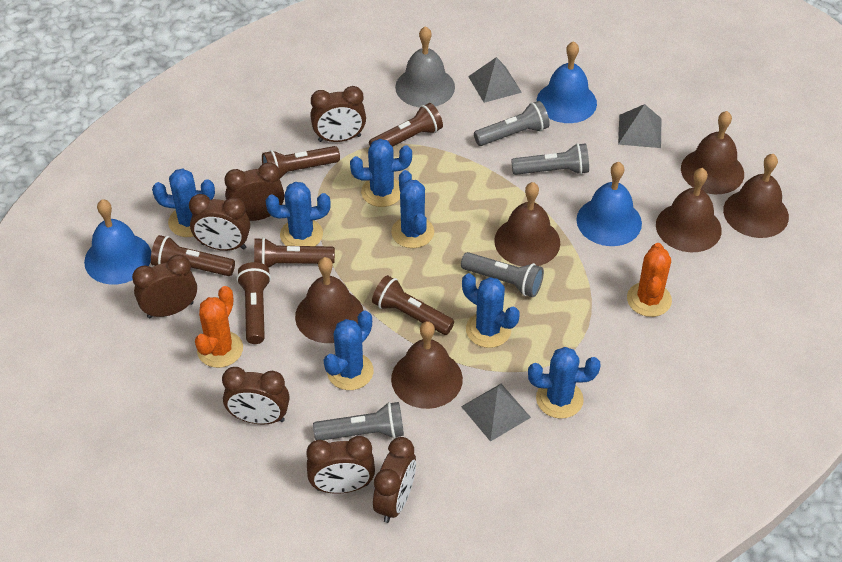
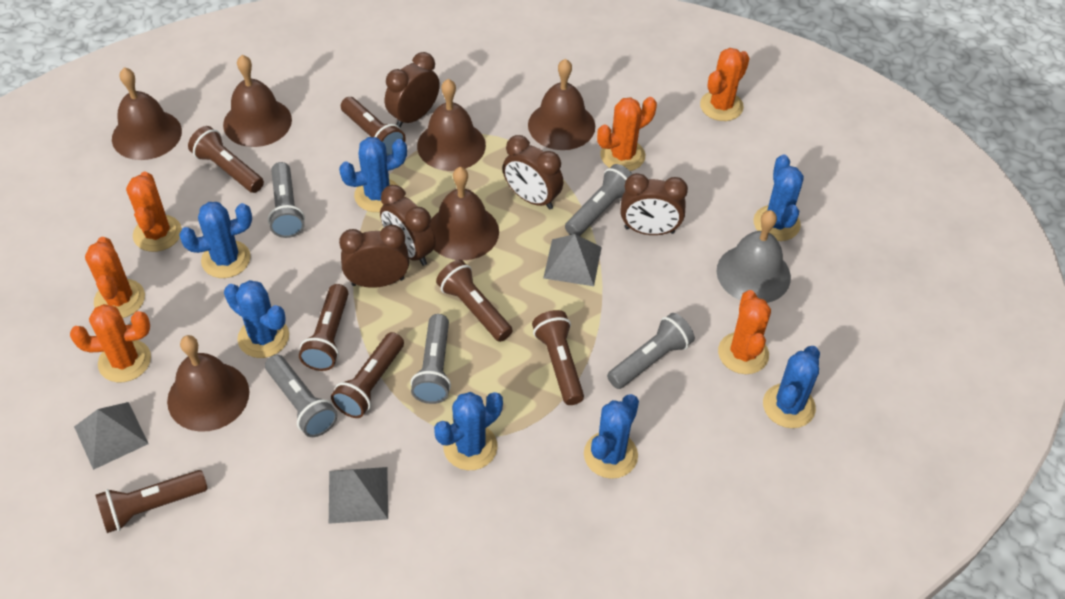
blue bell: [84,199,151,285] [537,41,597,123] [576,162,642,246] = 3 -> none = 0
brown clock: [132,254,197,319] [189,194,250,251] [222,367,290,424] [224,162,284,221] [306,436,375,494] [310,86,366,142] [373,437,416,523] = 7 -> [339,225,409,288] [380,185,436,266] [385,52,440,127] [503,135,563,210] [620,173,688,235] = 5
brown flashlight: [151,235,235,276] [237,262,271,344] [254,237,335,268] [262,146,340,179] [369,103,443,147] [372,275,454,335] = 6 -> [96,470,208,533] [188,126,264,193] [299,284,349,371] [331,332,404,418] [341,97,406,156] [436,260,513,342] [532,310,584,405] = 7
grey flashlight: [313,402,404,440] [461,252,544,297] [474,101,550,146] [511,143,589,175] = 4 -> [265,355,338,437] [268,162,305,238] [411,314,451,404] [565,164,632,236] [607,313,695,389] = 5
orange cactus: [195,286,243,368] [627,243,672,317] = 2 -> [70,304,151,382] [85,237,145,318] [126,172,182,252] [597,97,657,171] [700,48,750,121] [718,290,771,374] = 6

